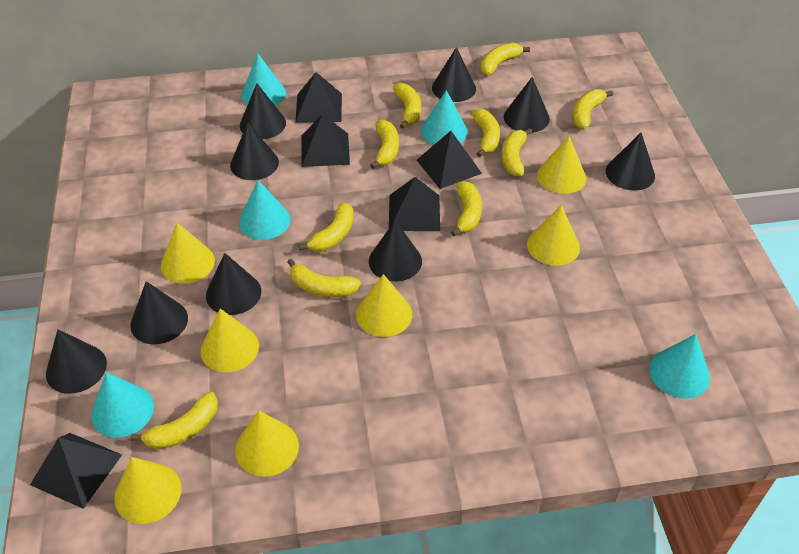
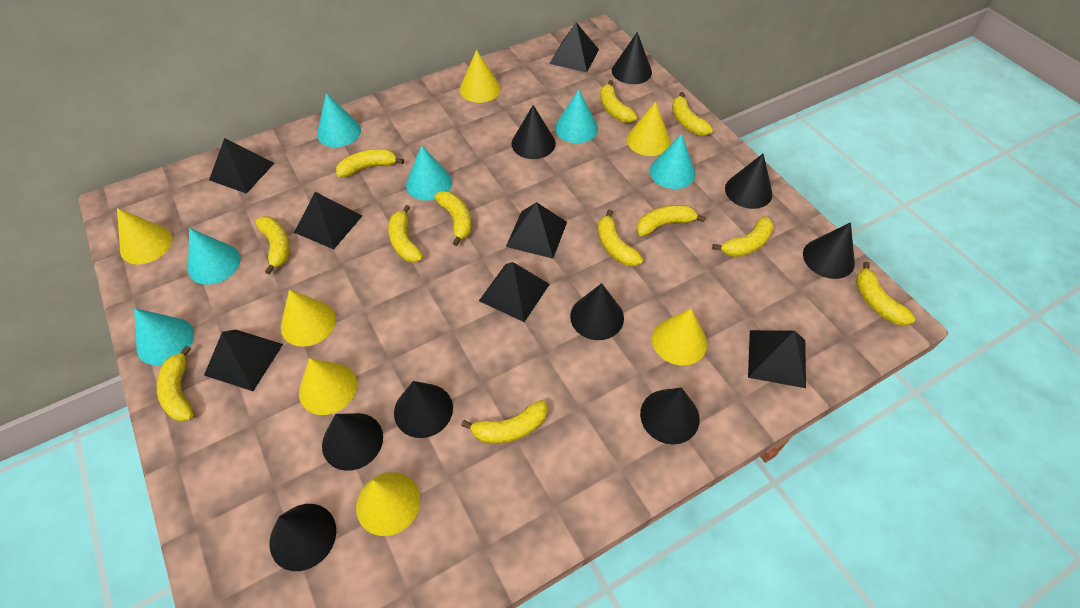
black pyramid: [30,433,122,509] [295,72,342,123] [302,114,350,167] [389,177,440,231] [417,131,482,189] = 5 -> [204,330,283,391] [209,138,274,194] [294,192,362,249] [479,262,550,322] [506,202,567,259] [549,22,599,72] [748,330,806,388] = 7
turquoise cone: [91,372,154,438] [239,180,291,240] [241,54,286,106] [421,90,468,145] [649,334,710,398] = 5 -> [134,308,194,365] [188,228,241,285] [317,93,361,147] [406,145,452,201] [555,89,598,143] [650,134,696,189] = 6
yellow banana: [131,392,218,450] [288,259,361,297] [298,202,354,252] [370,120,399,169] [393,83,421,129] [451,181,482,236] [472,108,500,157] [481,43,530,76] [502,128,532,177] [573,89,613,129] = 10 -> [157,346,194,422] [255,216,290,274] [336,149,404,177] [388,205,423,262] [434,191,471,246] [461,400,547,444] [598,210,643,266] [600,80,637,123] [637,205,706,236] [672,92,713,135] [712,216,774,257] [856,262,915,325] = 12

